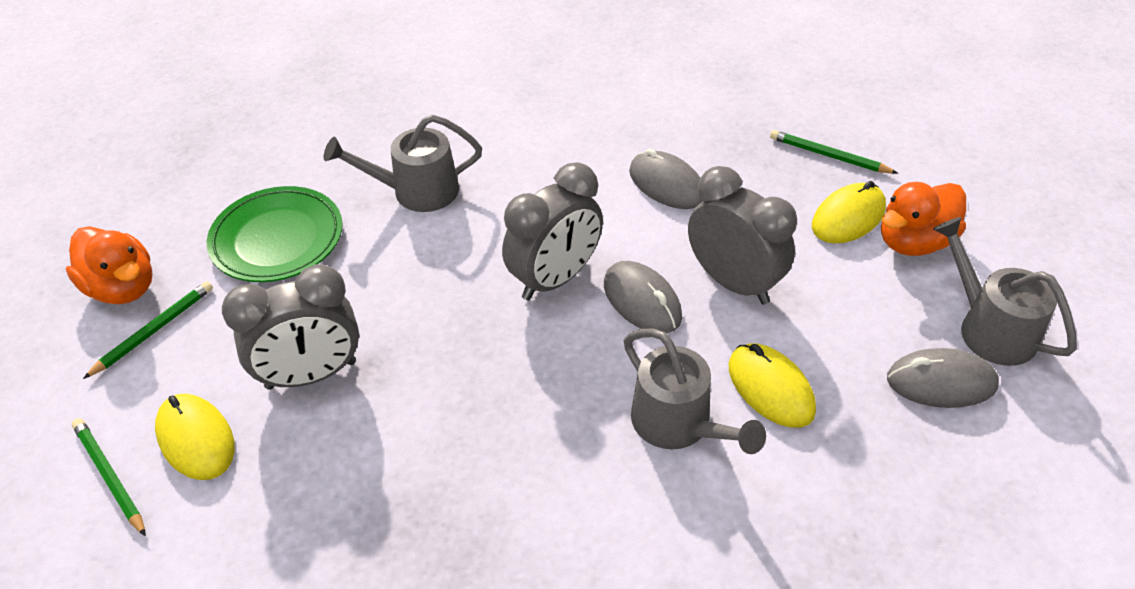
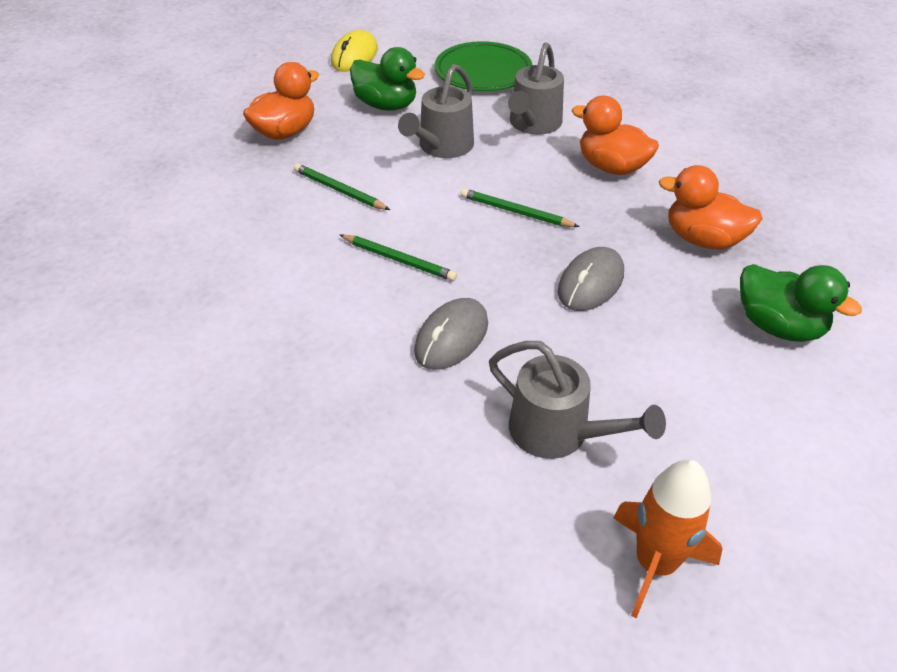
green duck: none = 0 -> [350,47,425,111] [740,264,862,342] = 2
grey clock: [222,264,359,390] [502,162,603,300] [688,166,797,305] = 3 -> none = 0
grey mouse: [604,261,682,333] [629,148,703,209] [887,348,999,408] = 3 -> [414,298,488,370] [558,247,624,311] = 2
orange duck: [66,226,153,304] [881,182,966,256] = 2 -> [243,62,319,140] [572,96,659,175] [659,165,763,249] = 3
orange rocket: none = 0 -> [613,459,723,618] = 1
yellow mouse: [155,394,235,480] [729,343,816,428] [812,181,886,243] = 3 -> [331,30,378,72] = 1

